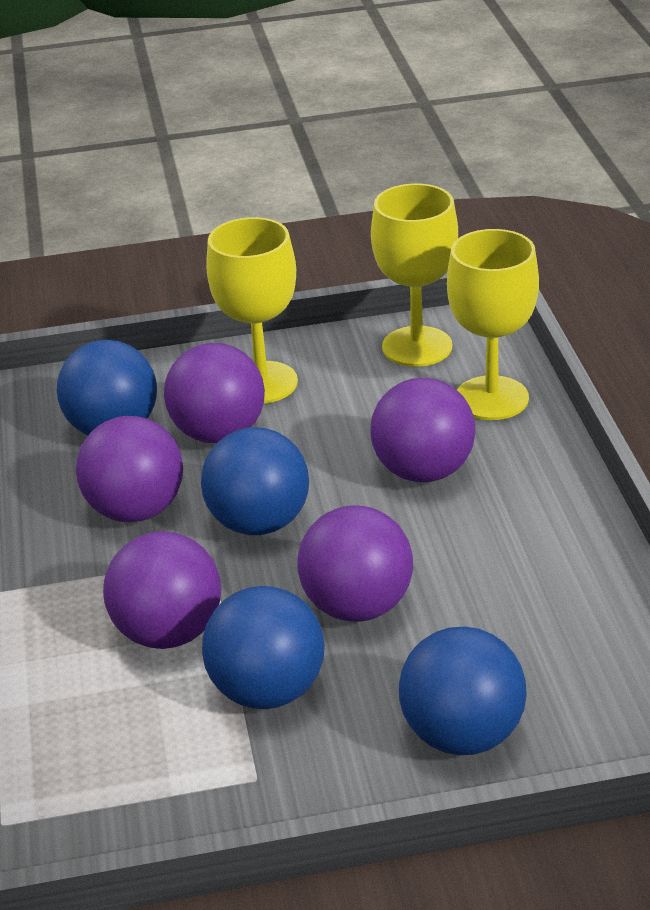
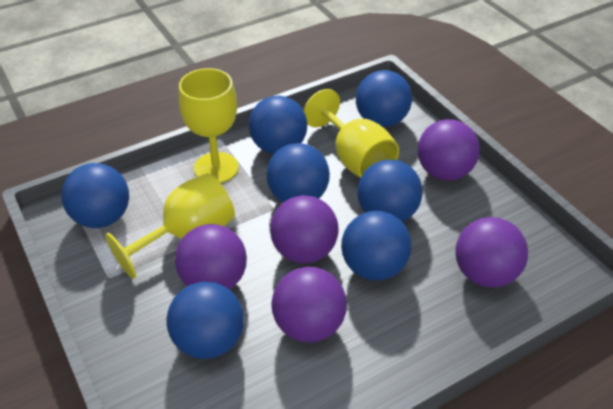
blue ball: [57,340,157,435] [201,427,309,535] [202,586,325,709] [399,627,527,755] = 4 -> [61,163,129,228] [167,281,244,359] [249,95,307,154] [266,143,330,202] [341,211,411,281] [356,70,412,127] [357,160,423,222] = 7

